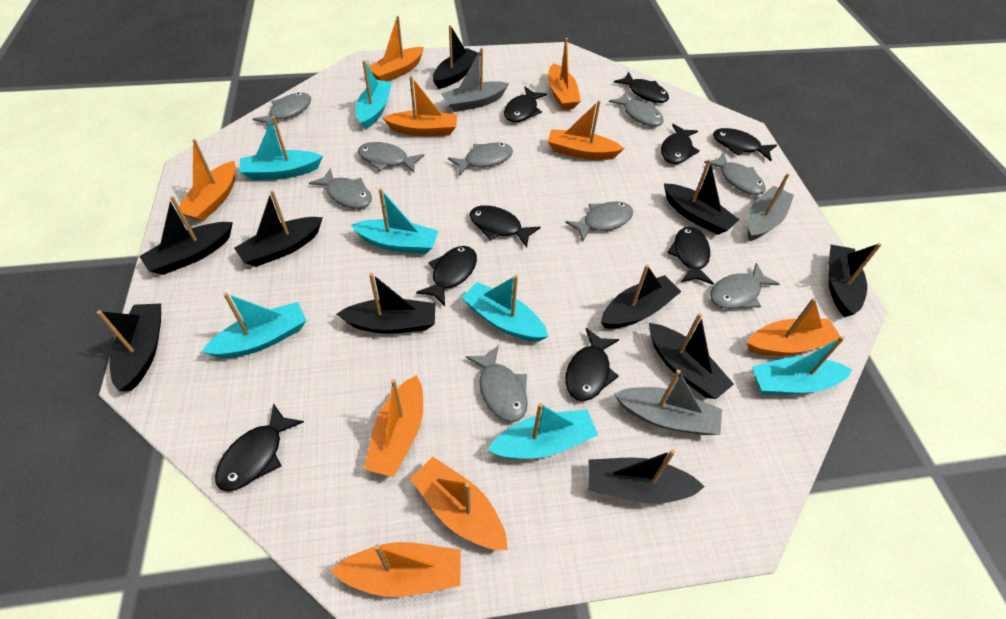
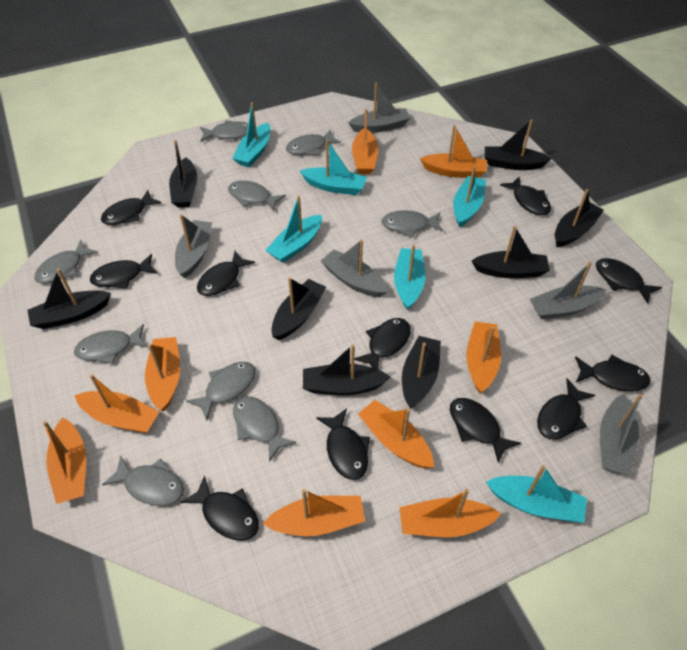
black boat: [97,303,161,391] [139,196,233,275] [234,190,323,267] [337,273,436,334] [433,25,478,89] [588,449,705,504] [601,264,681,329] [649,313,734,399] [664,159,739,235] [828,243,882,317] = 10 -> [27,268,111,329] [169,140,197,207] [272,277,326,340] [303,344,390,395] [402,336,441,409] [472,226,550,278] [484,119,552,170] [555,189,604,247] = 8
black fish: [215,403,304,491] [416,246,477,306] [469,205,541,247] [504,87,547,122] [565,328,619,401] [614,72,669,103] [661,124,700,164] [667,227,714,285] [713,128,777,161] = 9 -> [90,254,158,289] [101,190,161,225] [181,475,259,541] [197,251,255,296] [316,408,370,480] [354,318,410,370] [450,398,521,463] [500,177,551,215] [537,378,595,439] [575,354,651,391] [596,258,662,304] = 11
grey boat: [441,48,509,112] [614,370,722,435] [748,173,794,241] = 3 -> [175,214,212,278] [321,240,387,298] [348,83,410,133] [530,262,606,319] [600,394,643,475] = 5
turquoise boat: [202,293,307,358] [239,116,323,180] [351,188,438,254] [356,60,392,129] [462,275,549,342] [488,403,598,459] [752,336,853,394] = 7 -> [232,103,270,167] [265,196,322,263] [300,140,367,195] [394,245,425,310] [453,166,486,227] [486,465,587,523] = 6

